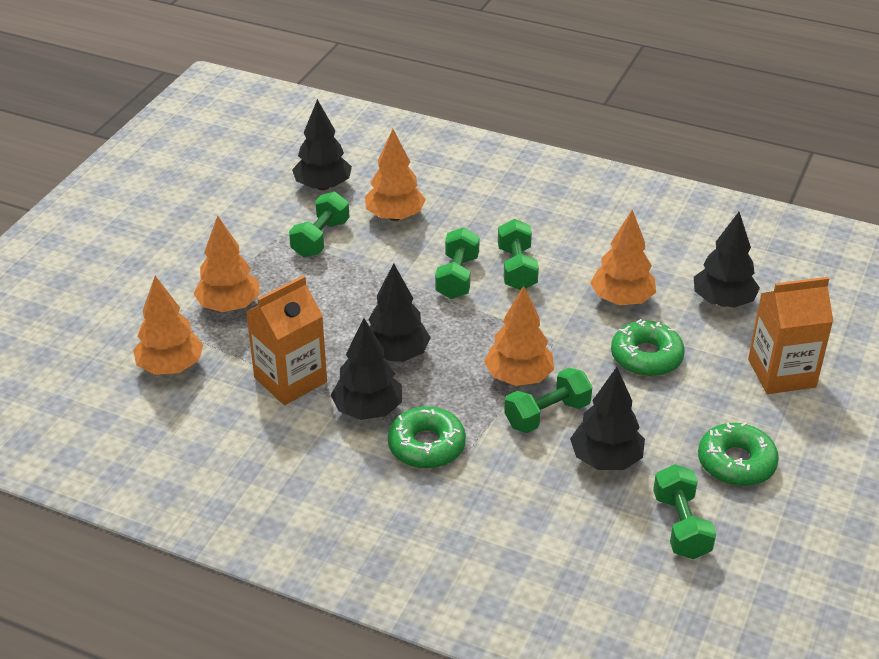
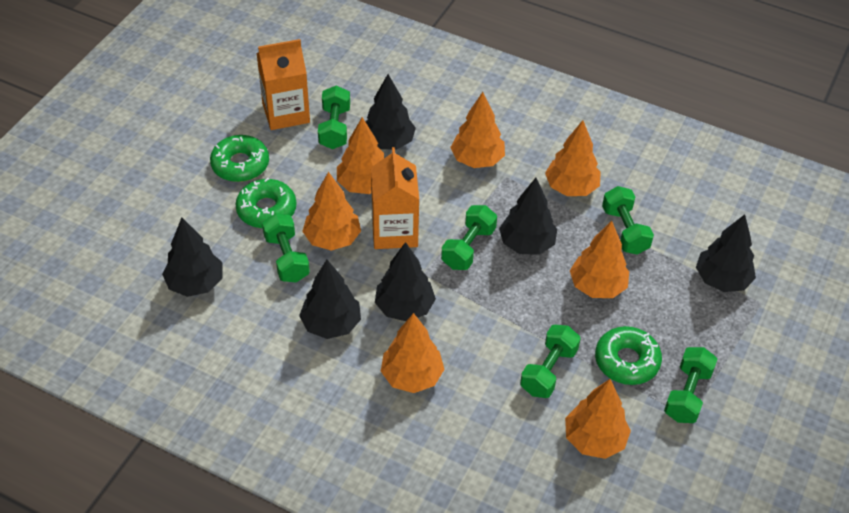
black tree: [292,99,352,190] [331,318,402,420] [368,263,431,362] [570,367,645,470] [694,212,760,308] = 5 -> [162,218,222,297] [299,260,361,339] [366,74,416,150] [375,242,436,321] [499,178,557,255] [696,214,756,292] = 6
green dumbbell: [289,192,350,257] [435,227,480,299] [498,219,539,290] [504,368,592,433] [653,464,716,559] = 5 -> [262,213,310,282] [318,86,350,149] [441,205,497,270] [520,325,581,398] [602,186,654,255] [664,347,717,423] = 6
orange tree: [133,276,204,375] [193,216,260,312] [365,129,426,221] [484,286,554,386] [590,210,656,305] = 5 -> [302,172,361,250] [337,117,384,194] [381,313,445,393] [450,92,505,168] [545,120,601,196] [565,379,631,459] [570,221,629,298] = 7

